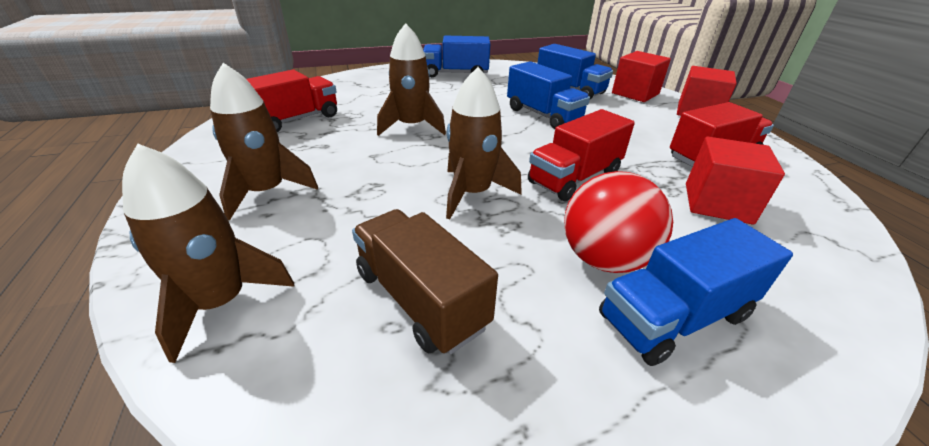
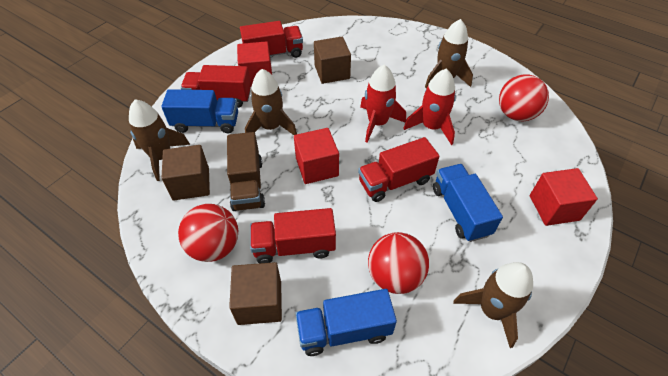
blue truck: [423,36,490,77] [507,61,590,129] [537,44,613,99] [599,218,793,366] = 4 -> [161,89,238,133] [295,289,397,356] [433,164,503,242] = 3
brown cube: none = 0 -> [162,145,210,201] [229,262,282,325] [314,37,351,84] = 3
red ball: [564,171,673,273] = 1 -> [178,204,238,262] [368,232,429,294] [499,74,549,121] = 3
red rocket: none = 0 -> [360,65,406,143] [403,69,456,145] = 2
red truck: [246,70,337,132] [528,109,635,201] [670,102,774,167] = 3 -> [181,65,251,108] [240,21,303,58] [250,208,336,263] [358,137,440,202] = 4

